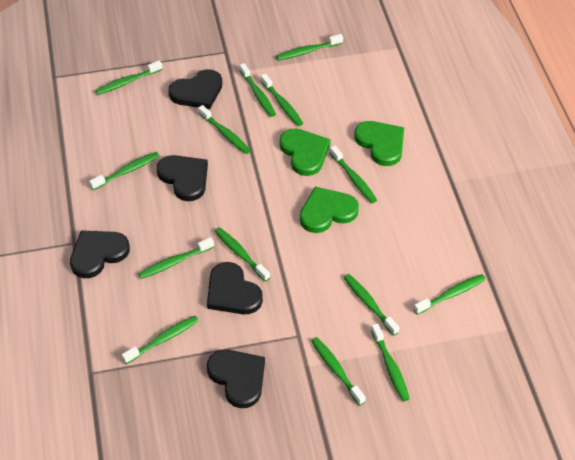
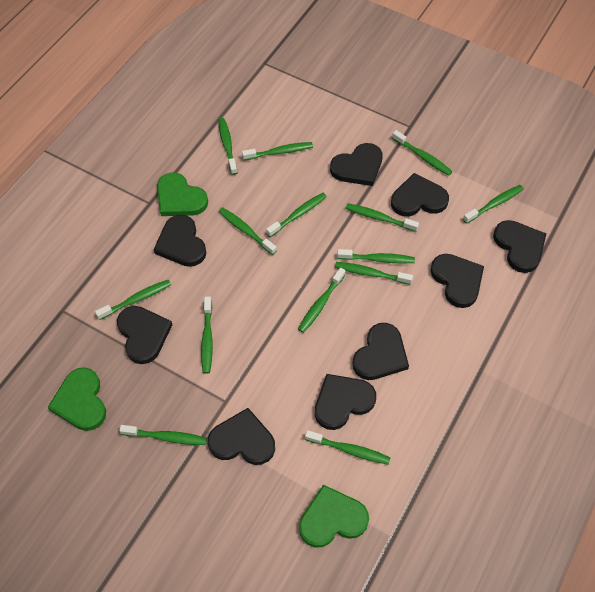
black heart: [70,230,130,278] [157,155,208,201] [168,69,223,109] [207,262,263,314] [207,350,265,408] = 5 -> [117,306,172,364] [154,215,206,267] [208,408,275,465] [315,374,376,430] [330,143,383,186] [352,323,409,380] [391,173,449,217] [430,254,484,308] [493,220,546,273] = 9

